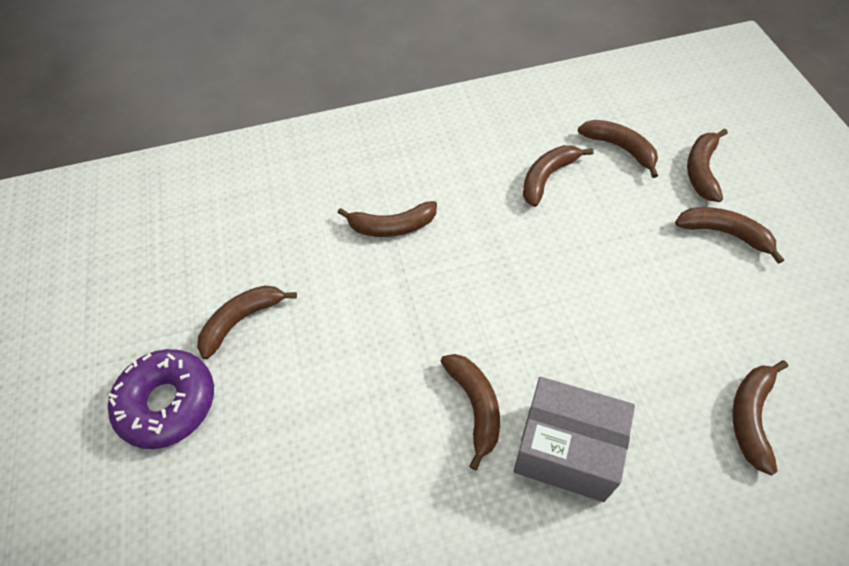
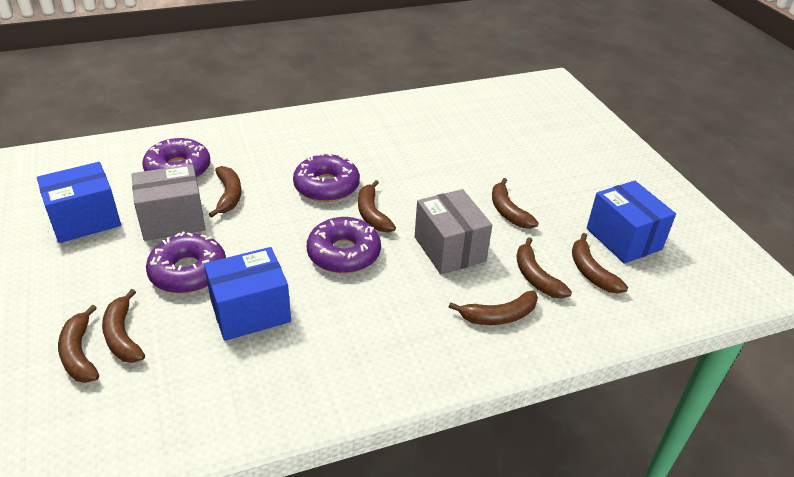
blue box: none = 0 -> [37,162,121,243] [204,247,291,341] [587,181,676,264] = 3
grey box: [514,377,635,502] = 1 -> [132,164,206,241] [415,189,492,274] = 2
purple donut: [108,349,214,449] = 1 -> [142,138,210,178] [146,232,226,293] [293,152,360,202] [307,217,381,273] = 4

